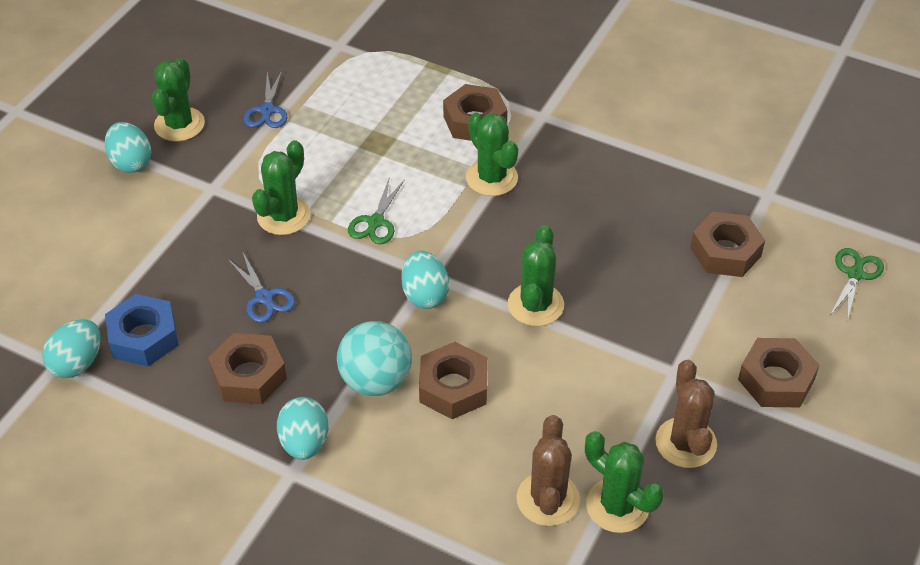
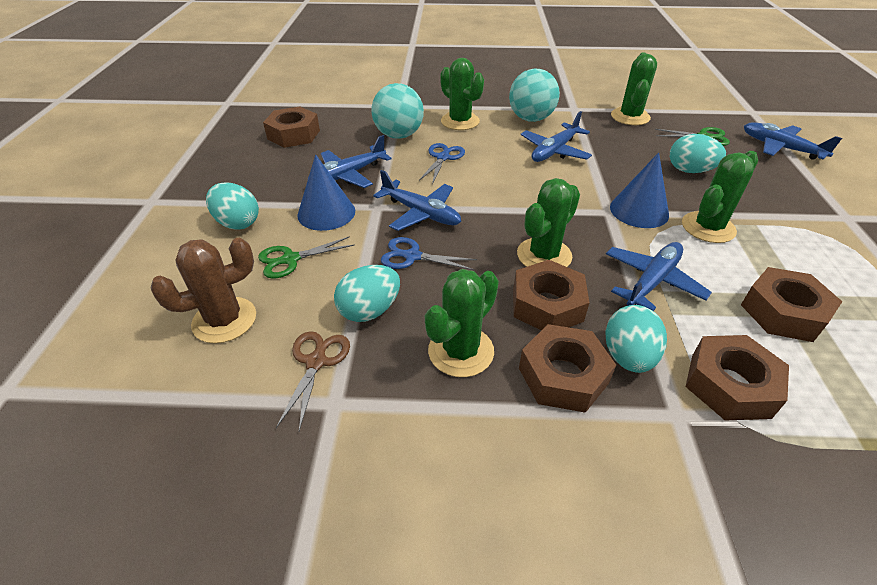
blue cone: none = 0 -> [297,155,355,231] [610,152,669,228] = 2
blue nut: [105,294,179,366] = 1 -> none = 0
blue plane: none = 0 -> [308,135,392,188] [373,170,461,231] [521,111,592,162] [606,242,712,311] [744,122,842,160] = 5
brown cactus: [516,415,580,526] [655,360,717,468] = 2 -> [151,238,256,343] = 1
brown scissors: none = 0 -> [276,331,350,431] = 1
turquoise ball: [337,321,412,396] = 1 -> [371,83,424,139] [509,69,560,122] = 2

